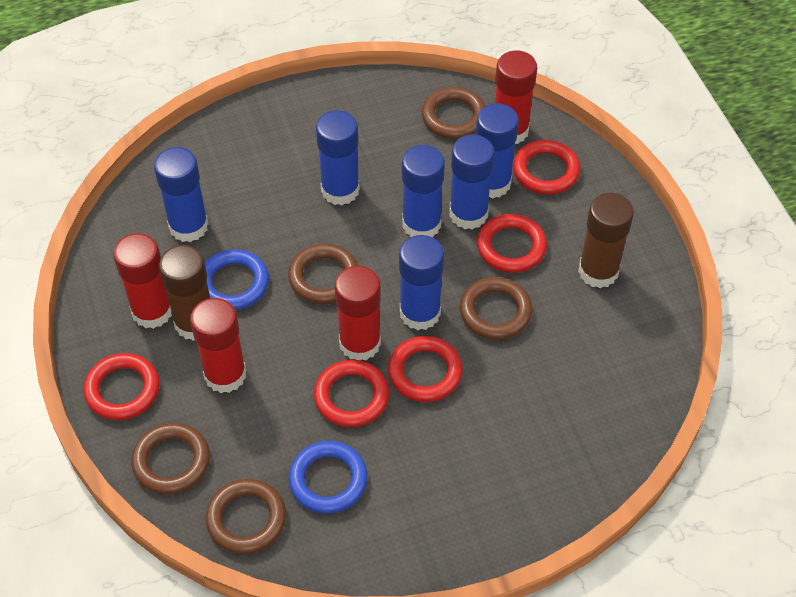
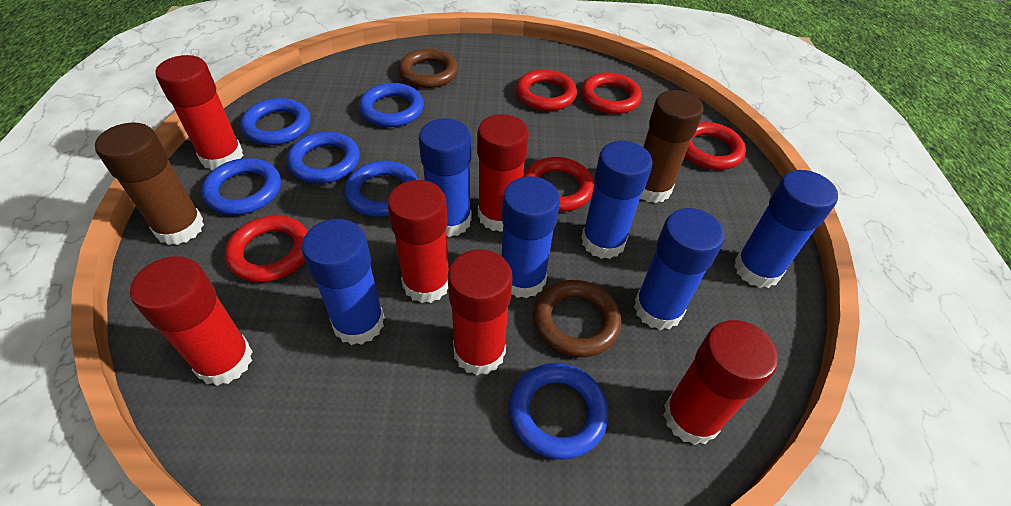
blue ring: [205,249,269,310] [289,441,367,513] = 2 -> [201,158,281,215] [240,98,310,145] [287,132,360,184] [345,161,418,217] [359,83,424,127] [509,363,608,459] = 6
brown ring: [131,423,210,494] [206,479,286,554] [288,243,358,304] [422,87,485,139] [460,277,532,340] = 5 -> [398,49,458,88] [533,280,621,357] = 2
red glue stick: [113,233,172,329] [190,298,246,393] [335,266,381,360] [495,51,537,144] = 4 -> [130,256,253,386] [156,55,244,171] [387,180,449,303] [448,249,513,375] [477,114,529,232] [663,320,778,445] = 6

